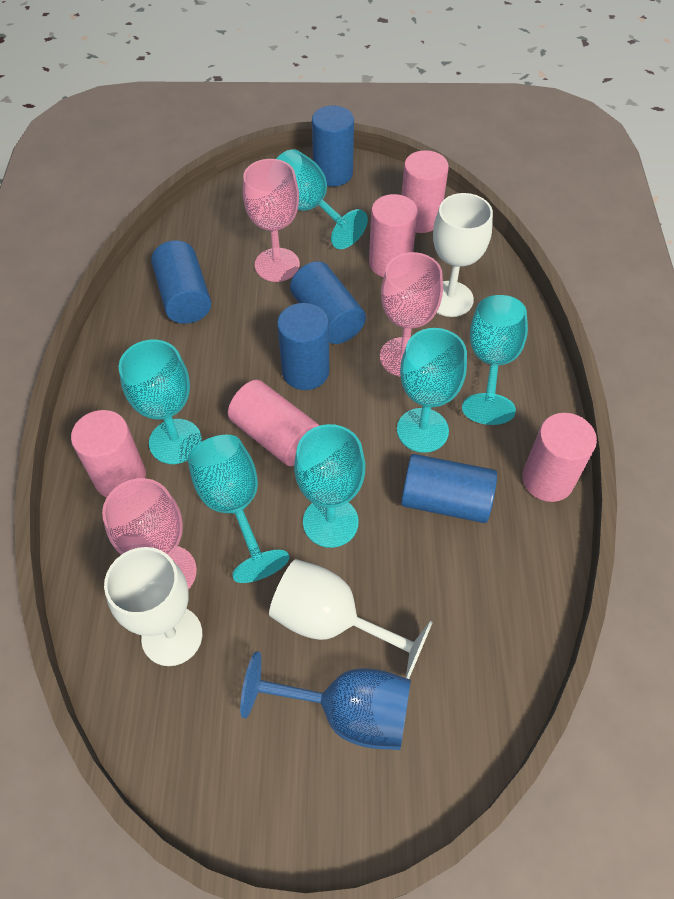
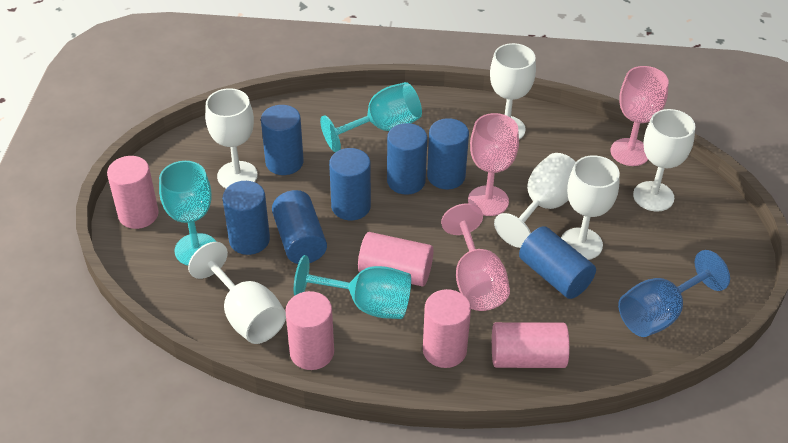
blue cylinder: [151,240,211,324] [277,303,329,390] [290,261,366,344] [312,106,354,187] [401,454,497,523] = 5 -> [223,181,270,255] [261,105,304,175] [272,190,327,264] [329,148,371,220] [387,123,427,195] [427,118,469,189] [519,226,596,299] = 7
turquoise goblet: [119,340,202,464] [187,435,289,583] [276,150,368,249] [294,424,365,548] [397,328,467,453] [462,295,528,425] = 6 -> [159,161,216,265] [294,255,411,319] [320,82,422,152] = 3
white goblet: [104,547,202,666] [269,559,433,679] [433,193,493,317] = 3 -> [188,242,286,344] [205,88,258,188] [490,43,536,140] [494,153,576,248] [561,155,620,260] [633,109,695,212] = 6

